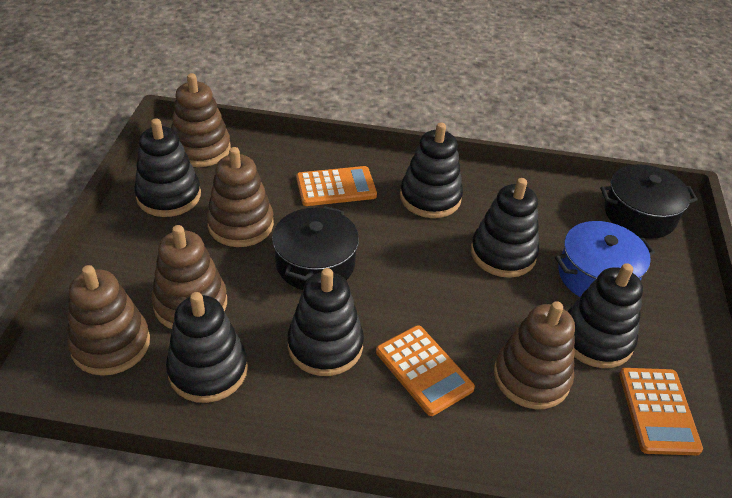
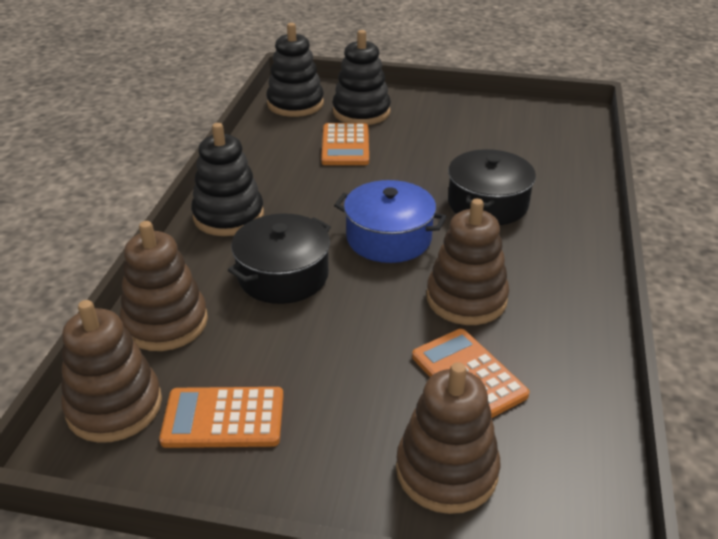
black stacking toy: [134,118,201,217] [166,292,248,403] [287,268,364,376] [400,122,463,218] [471,178,539,278] [567,263,643,368] = 6 -> [191,123,264,236] [266,23,324,117] [333,30,391,125] = 3
brown stacking toy: [67,265,150,376] [151,225,227,329] [171,73,231,167] [206,147,274,247] [494,301,575,409] = 5 -> [61,300,162,443] [120,221,208,351] [396,362,500,514] [426,198,509,325] = 4

